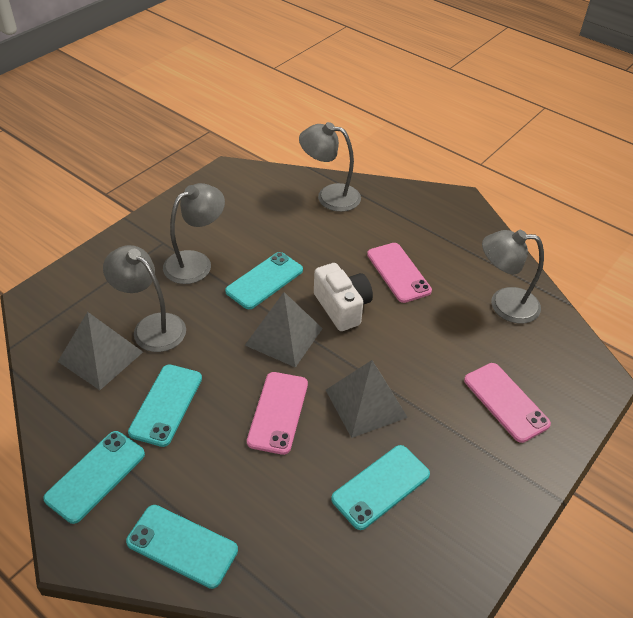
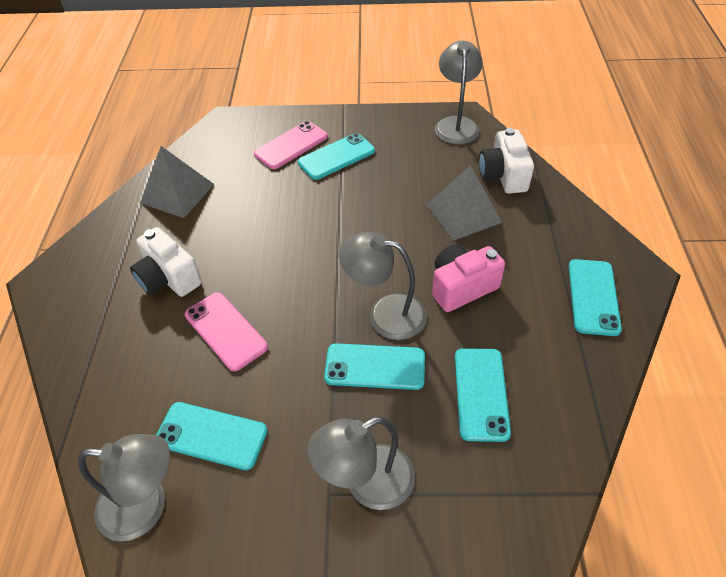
grey pyramid: [58,312,143,390] [245,292,323,368] [326,360,408,438] = 3 -> [140,146,214,218] [427,165,502,241] = 2
pink camera: none = 0 -> [432,244,505,312] = 1
pink phone: [247,372,308,455] [367,243,432,303] [464,363,551,443] = 3 -> [185,292,268,371] [254,121,328,169] = 2
white camera: [314,263,373,331] = 1 -> [130,227,202,297] [479,128,534,194] = 2

